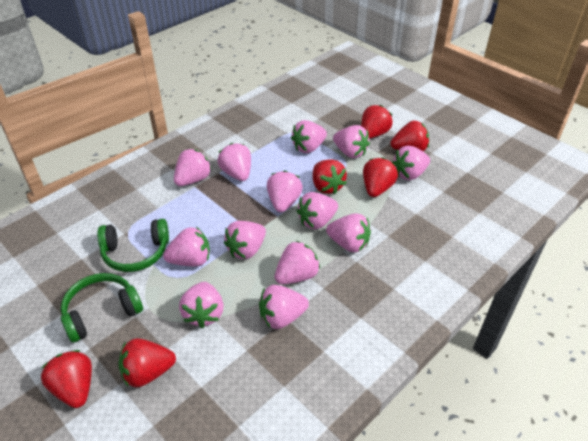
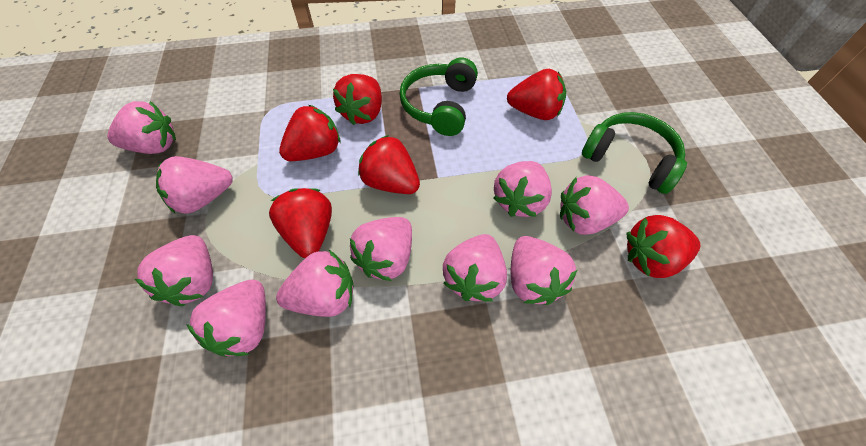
pink strawberry: [163,227,210,266] [174,149,212,186] [179,282,224,328] [218,143,251,181] [224,221,266,259] [259,285,309,329] [267,171,303,212] [275,241,320,285] [291,120,327,153] [297,192,338,229] [326,213,371,252] [333,125,370,158] [392,146,430,180] = 13 -> [107,101,176,154] [135,235,213,306] [156,156,233,214] [187,280,266,357] [276,250,354,317] [350,217,412,281] [443,234,507,302] [493,161,552,217] [511,236,577,305] [560,175,629,235] = 10

